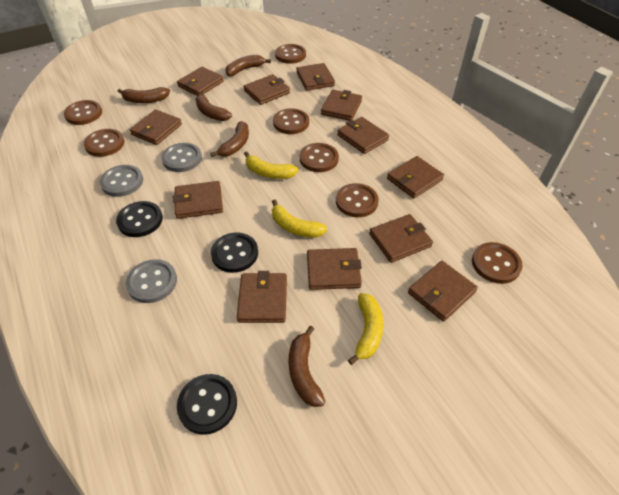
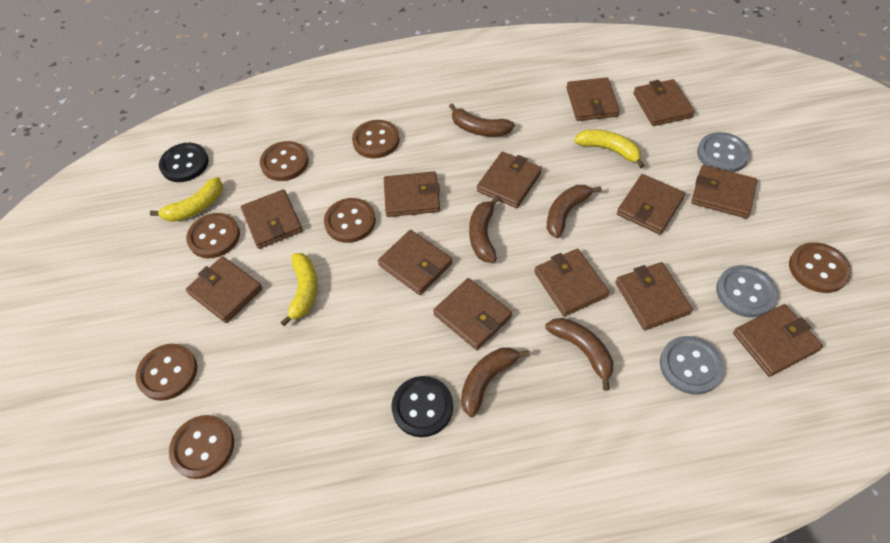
black button: [116,201,163,237] [177,374,237,435] [211,232,258,273] = 3 -> [159,143,209,182] [392,376,453,437] = 2
brown wallet: [130,109,182,145] [173,181,223,219] [177,67,224,96] [237,271,287,323] [243,74,290,105] [296,63,335,91] [307,248,362,290] [321,90,362,121] [337,117,389,154] [369,214,433,263] [387,156,444,198] [408,261,478,322] = 12 -> [186,256,263,323] [241,189,303,249] [378,230,452,295] [384,171,440,217] [433,278,512,350] [477,152,542,208] [534,249,609,316] [566,77,620,121] [616,262,693,330] [617,174,685,235] [633,79,695,126] [691,165,757,218] [733,304,823,377] = 13

